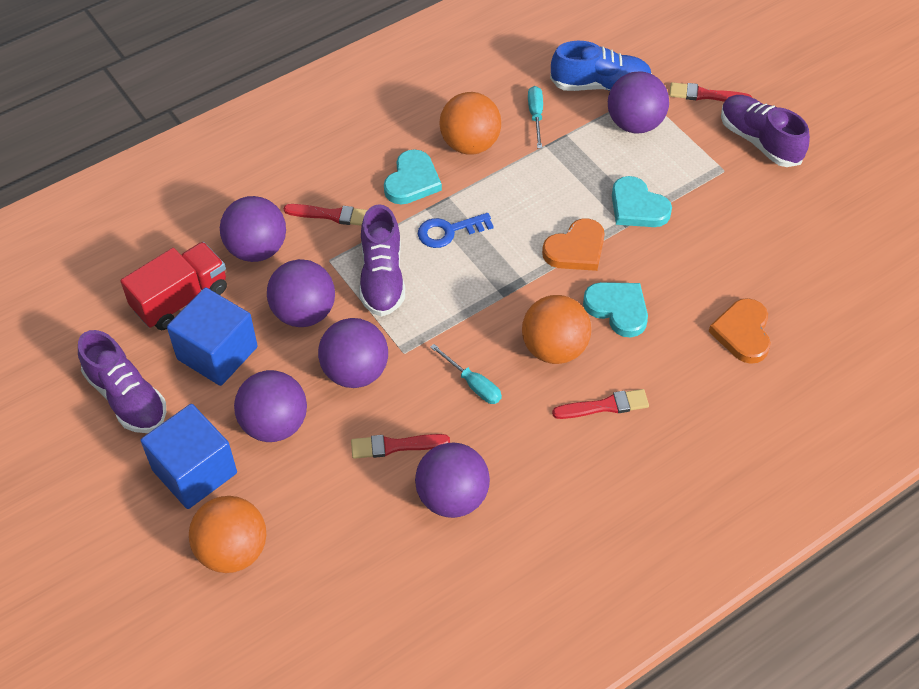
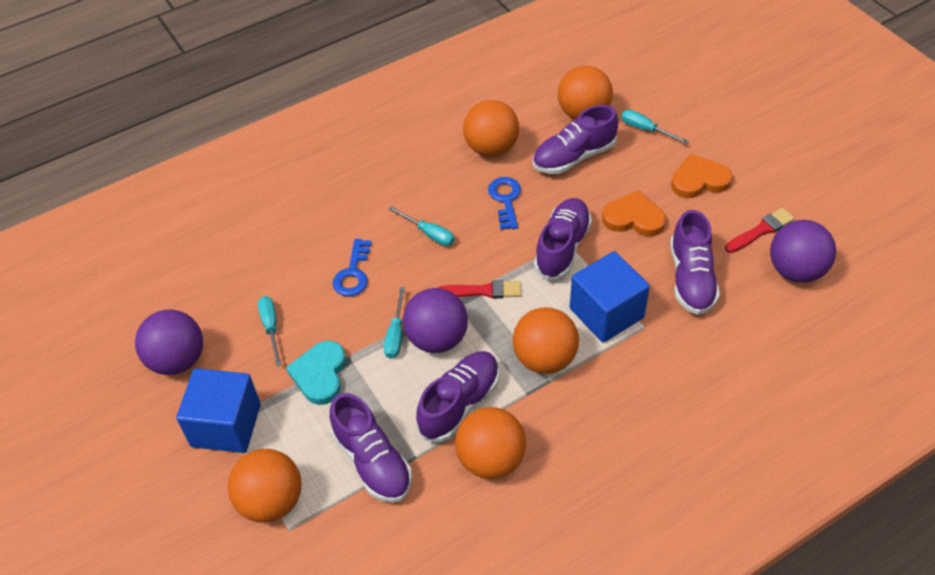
blue key: [418,213,494,248] = 1 -> [333,239,372,297] [488,177,521,230] = 2
blue shoe: [550,41,652,91] = 1 -> none = 0
orange ball: [189,496,266,573] [440,92,501,155] [522,295,591,364] = 3 -> [228,449,302,523] [455,407,526,479] [463,100,519,157] [512,307,579,374] [558,66,613,120] = 5
purple ball: [220,196,286,262] [234,370,307,442] [267,259,335,327] [318,318,388,388] [415,443,490,518] [608,71,669,133] = 6 -> [135,310,203,375] [403,288,468,353] [770,220,836,283] = 3
purple shoe: [78,330,166,433] [359,204,405,317] [721,95,810,167] = 3 -> [330,393,412,503] [416,351,500,442] [533,105,618,174] [534,198,592,280] [670,210,720,315] = 5
red brush: [284,204,367,226] [351,434,450,459] [552,389,649,419] [669,82,752,102] = 4 -> [438,280,521,298] [725,208,794,253] = 2
red truck: [120,242,227,330] = 1 -> none = 0
turquoise heart: [384,149,442,205] [583,282,648,338] [612,176,672,227] = 3 -> [286,341,346,405] = 1
turquoise screwdriver: [430,344,502,404] [528,86,543,148] = 2 -> [258,296,281,366] [384,287,405,359] [389,206,454,246] [621,110,689,144] = 4

